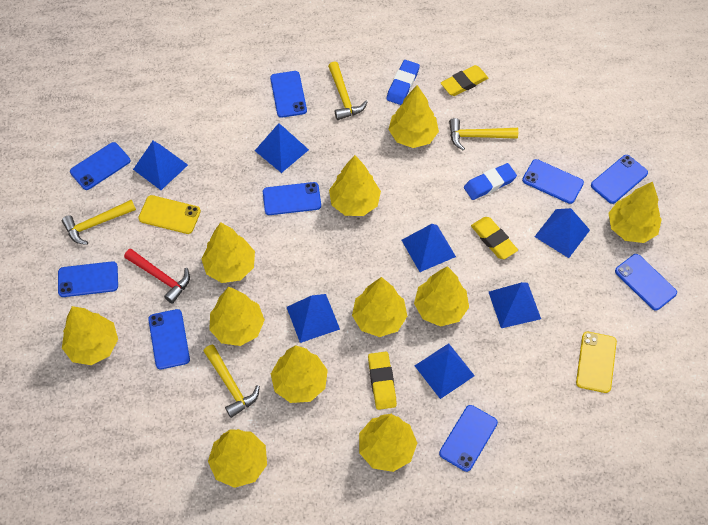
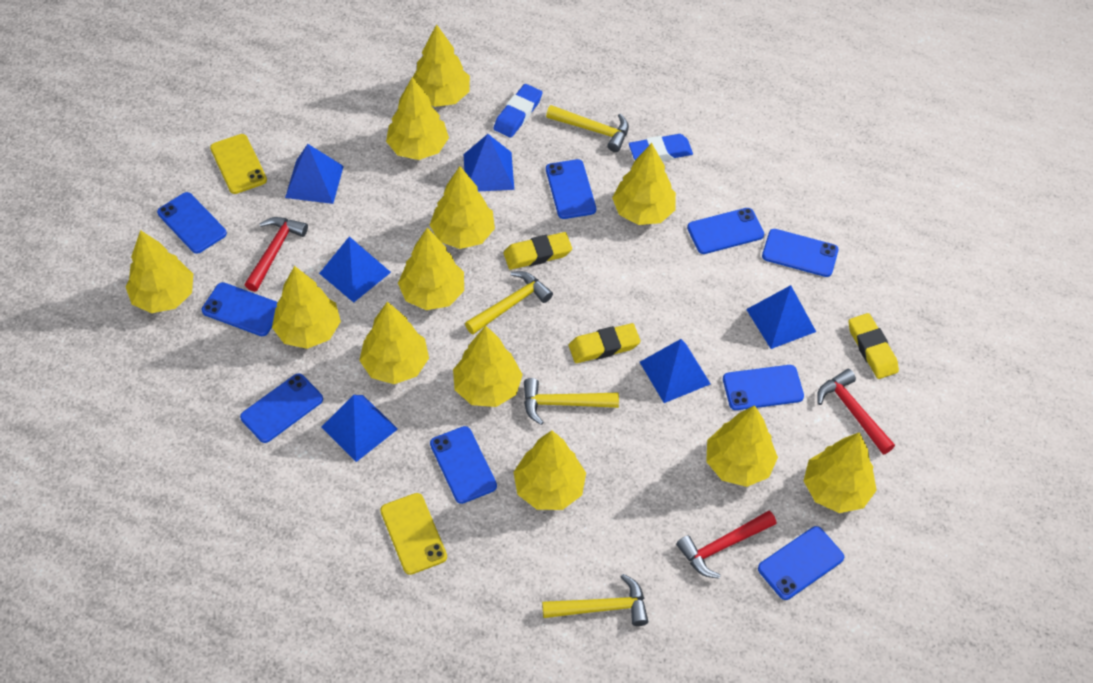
blue pyramid: [133,141,188,190] [255,123,309,173] [287,294,340,343] [402,224,456,272] [415,343,475,399] [489,282,541,328] [534,208,590,258] = 7 -> [285,144,344,204] [319,236,391,303] [322,395,398,462] [463,134,514,191] [640,339,711,403] [746,285,816,349] = 6
red hammer: [124,248,190,304] = 1 -> [245,217,308,292] [676,511,776,579] [817,369,895,454] = 3
yellow tree: [62,306,118,365] [201,222,255,283] [208,429,267,488] [209,287,265,346] [271,345,328,403] [329,155,381,216] [352,277,407,337] [359,414,417,472] [388,85,439,148] [414,266,469,326] [608,182,662,243] = 11 -> [125,230,193,313] [272,266,341,349] [359,302,429,384] [386,77,449,160] [398,227,464,310] [413,24,470,107] [430,166,495,249] [453,325,523,407] [513,430,586,510] [612,143,676,225] [706,405,778,487] [804,432,877,513] = 12

